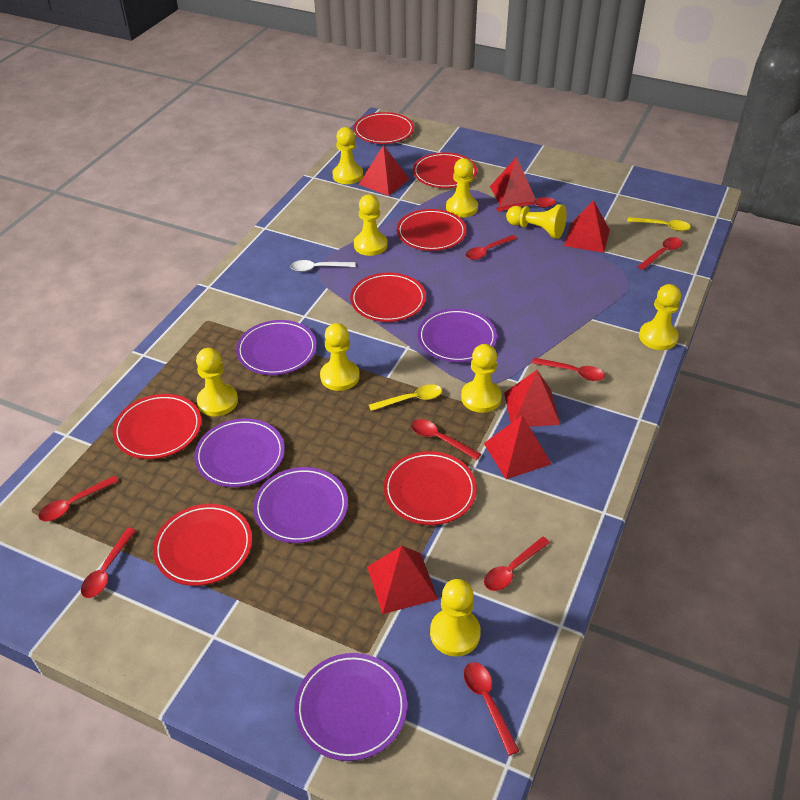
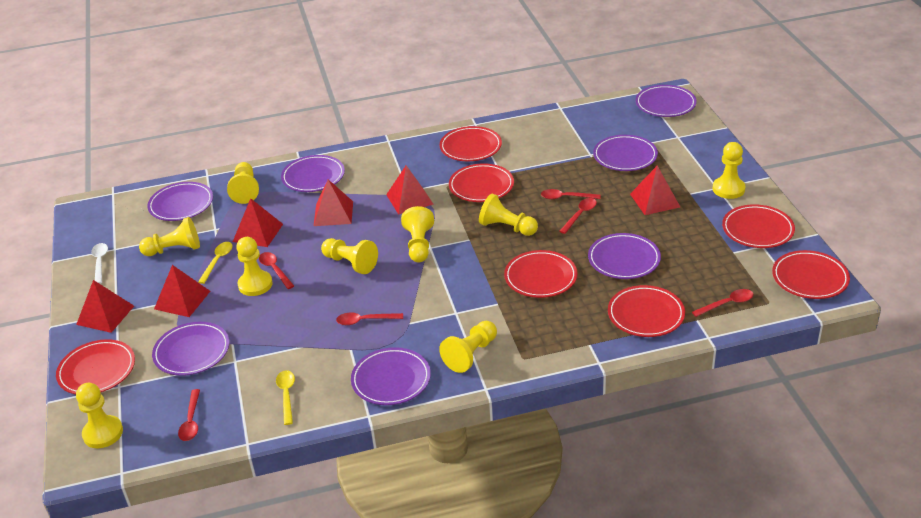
purple plate: [194,418,285,487] [236,320,317,375] [253,467,348,543] [294,653,407,761] [418,308,497,362] = 5 -> [147,182,213,221] [152,322,230,376] [281,155,345,192] [351,347,431,405] [588,233,661,279] [593,135,658,171] [635,85,697,117] = 7
red spoon: [38,476,119,521] [81,528,136,598] [411,419,481,460] [464,662,519,756] [465,235,517,260] [484,537,550,591] [496,197,556,212] [532,358,605,381] [638,237,682,270] = 9 -> [178,389,200,441] [259,252,294,289] [336,313,403,325] [541,189,601,199] [559,198,597,234] [692,289,753,317] = 6

